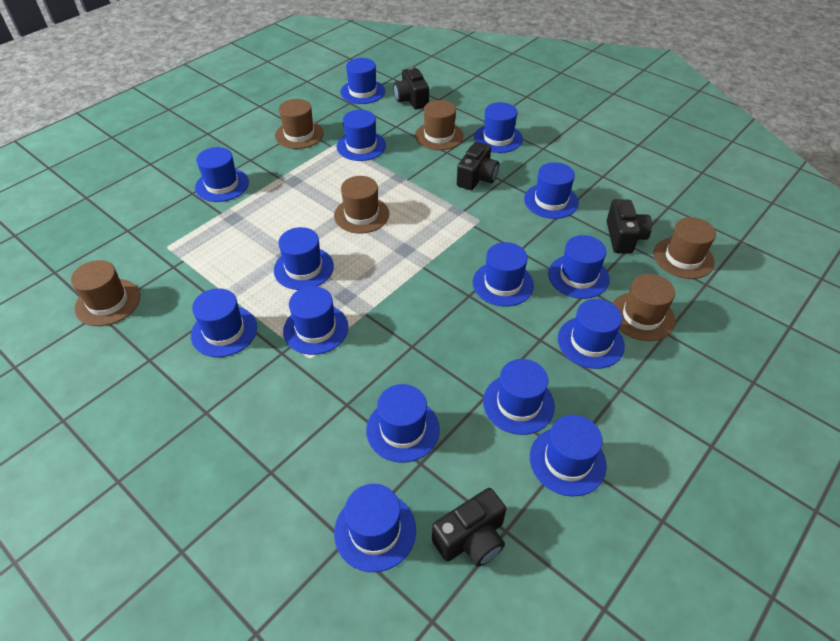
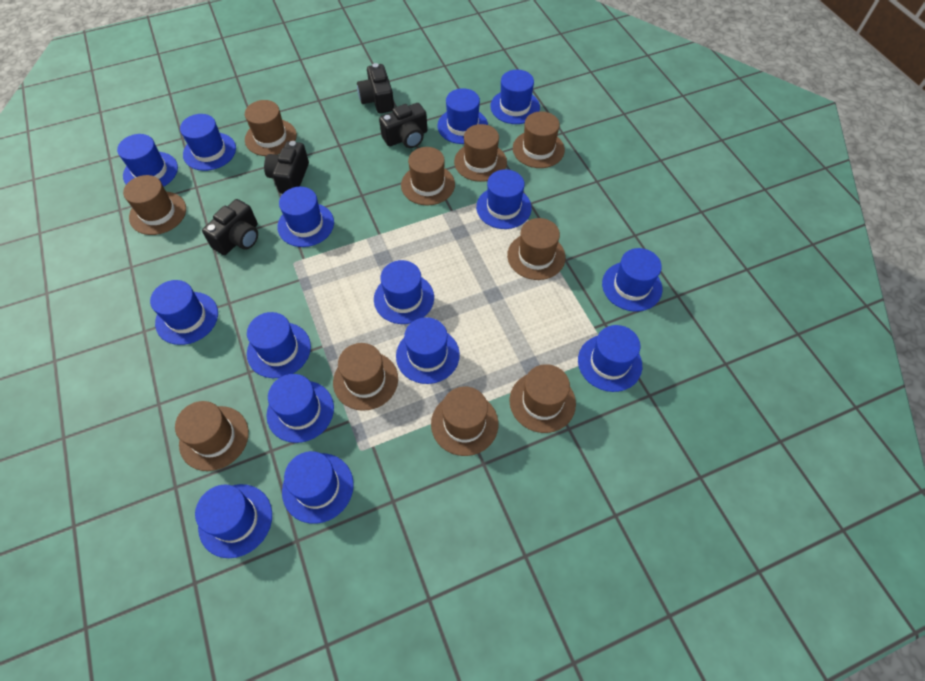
brown hat: [71,260,140,326] [275,99,324,149] [334,176,389,234] [415,100,464,150] [612,274,676,341] [653,217,716,279] = 6 -> [123,175,186,235] [175,401,249,471] [245,100,297,156] [333,343,398,411] [401,147,455,205] [431,386,498,456] [454,124,507,182] [507,218,565,280] [510,364,576,433] [513,111,565,168] = 10

